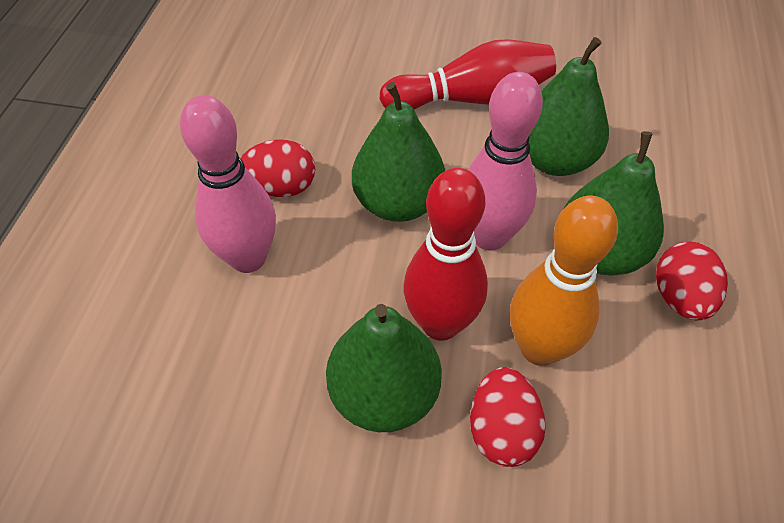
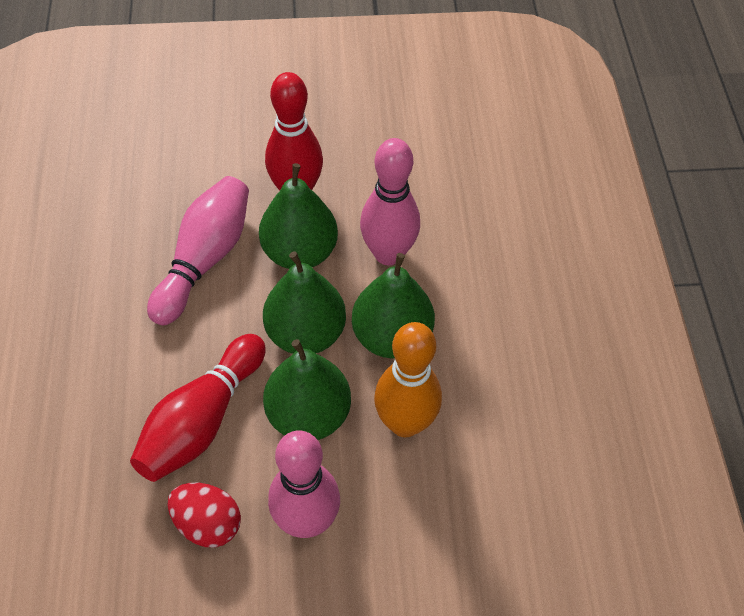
pink bowling pin: [180,95,276,273] [468,72,543,251] = 2 -> [147,176,249,325] [268,431,340,538] [360,138,420,265] = 3
red egg: [240,139,315,197] [470,367,546,467] [656,242,728,320] = 3 -> [167,483,241,548] = 1

